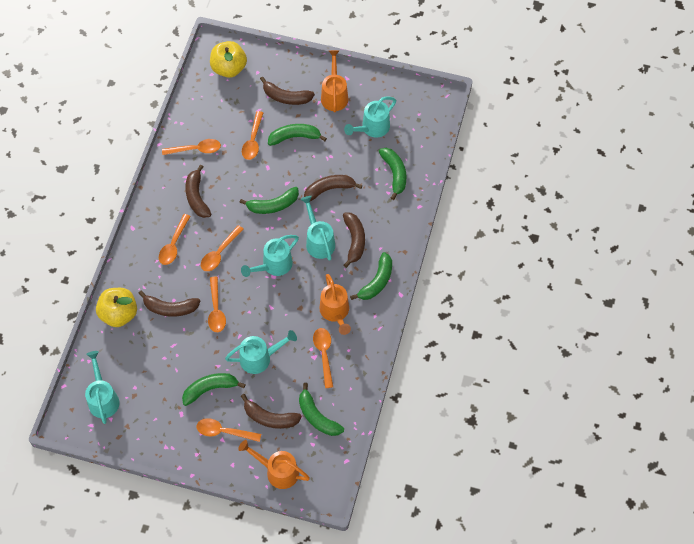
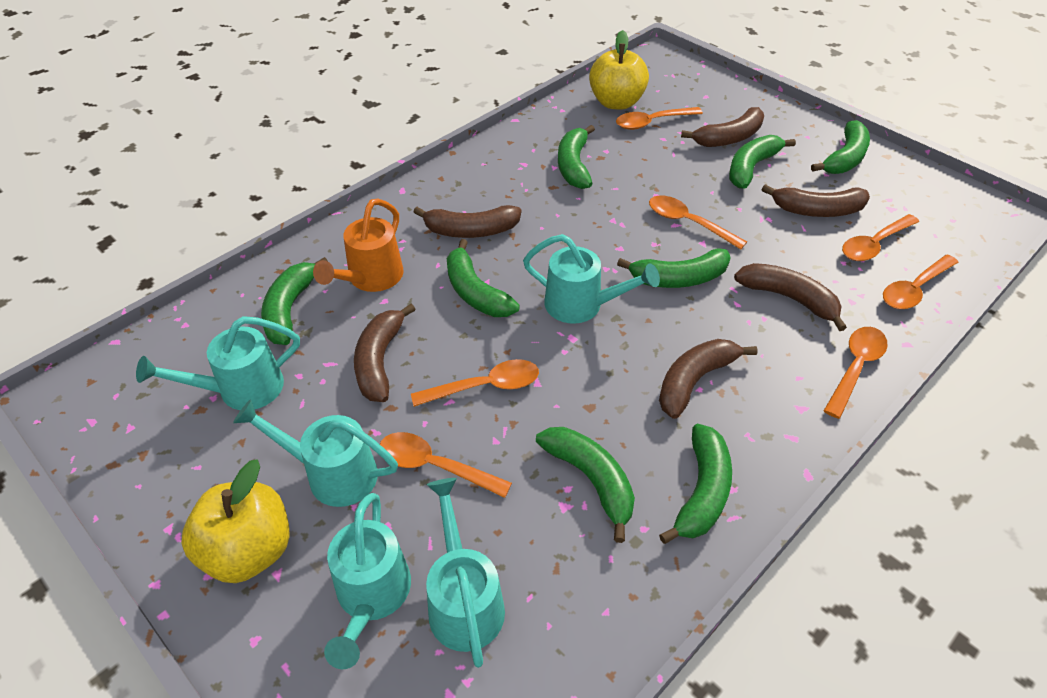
green banana: [182,373,246,406] [239,187,299,214] [268,124,327,146] [299,383,344,436] [350,252,392,300] [379,148,406,200] = 6 -> [261,257,328,345] [447,239,520,317] [536,427,635,543] [558,125,595,189] [617,248,731,288] [659,424,732,544] [729,135,796,189] [811,120,870,174] = 8
orange watering can: [238,440,310,489] [319,274,351,335] [321,50,348,112] = 3 -> [313,198,403,292] = 1

